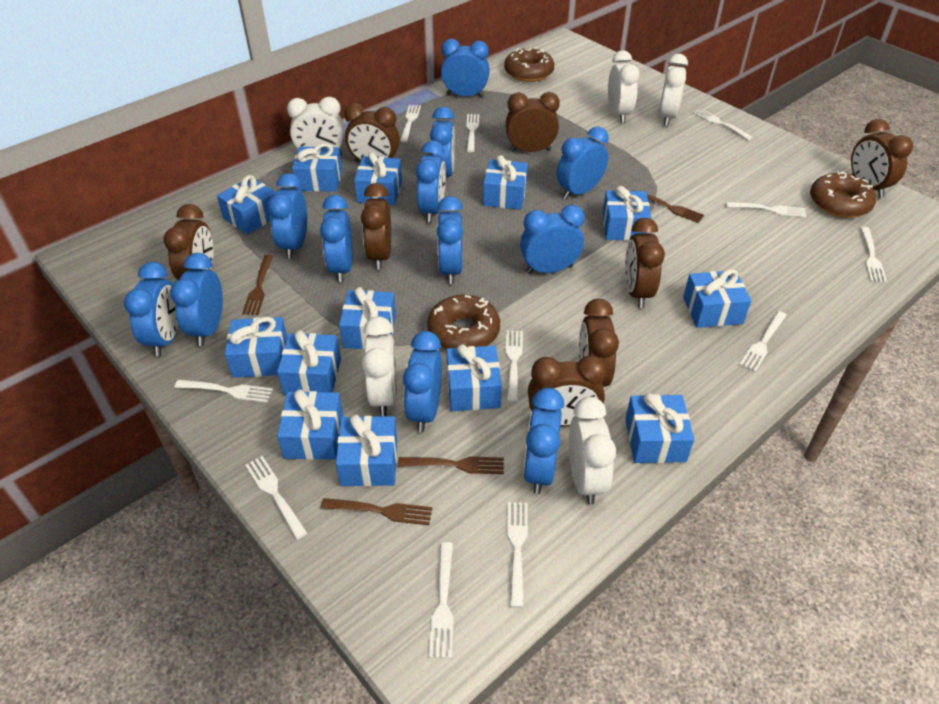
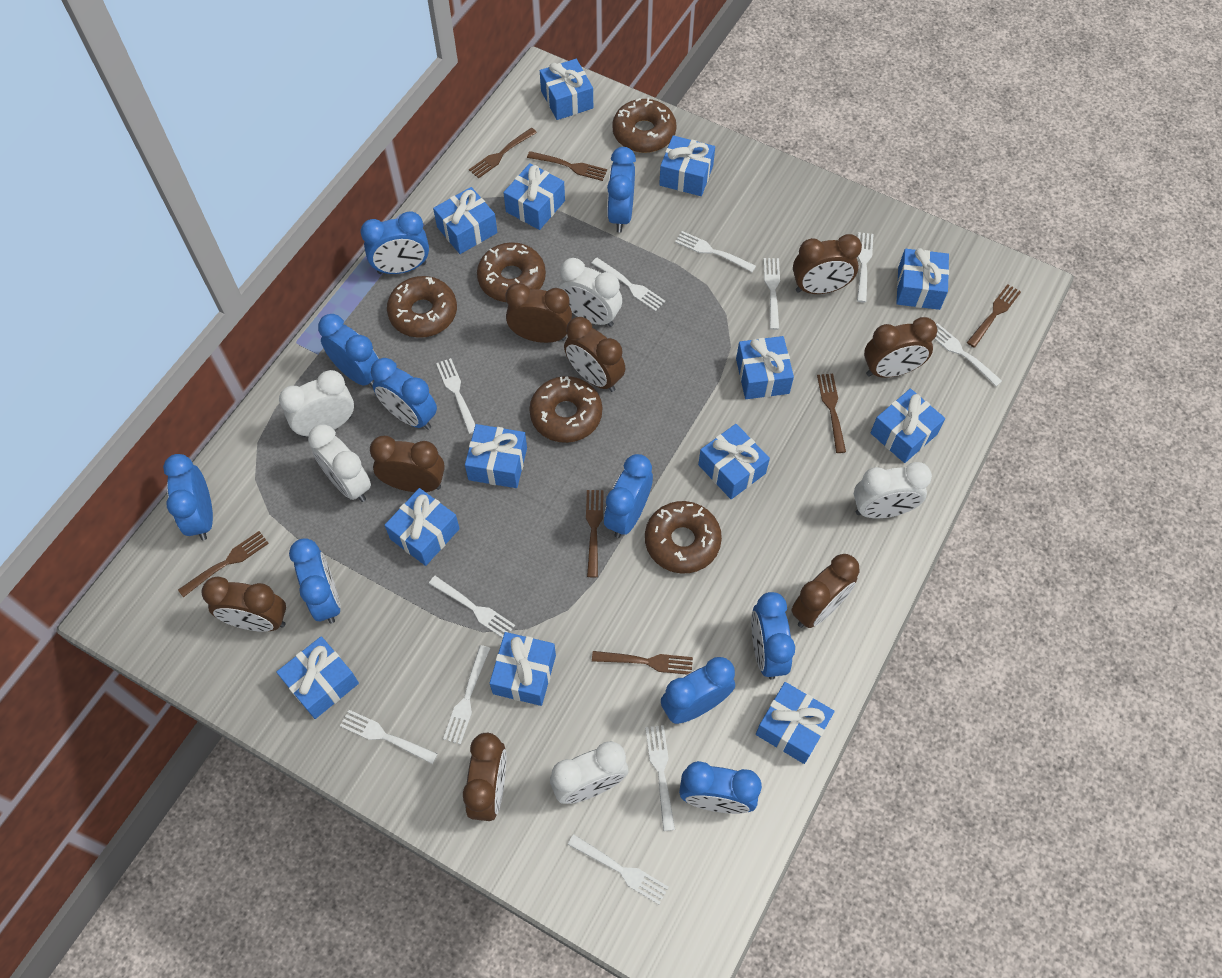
blue clock: [124,262,179,356] [170,253,223,346] [267,173,307,259] [320,195,352,283] [403,331,442,432] [416,140,446,223] [430,107,455,177] [437,196,463,284] [441,39,490,98] [520,205,585,274] [523,388,564,494] [557,126,609,200] = 12 -> [163,454,213,540] [289,538,341,624] [318,314,379,388] [361,211,429,274] [371,358,437,430] [604,454,653,538] [607,147,636,233] [661,657,735,724] [679,761,762,814] [751,592,795,680] = 10
brown donut: [427,295,500,349] [504,48,554,82] [810,171,876,218] = 3 -> [387,276,457,338] [477,242,546,302] [529,376,602,443] [612,98,677,153] [645,501,722,573] = 5
brown fork: [242,255,273,315] [321,498,432,525] [398,456,504,474] [631,190,704,223] = 4 -> [178,531,269,597] [469,128,537,179] [527,151,607,181] [586,490,604,578] [592,651,693,674] [817,374,846,453] [967,284,1021,348] = 7

